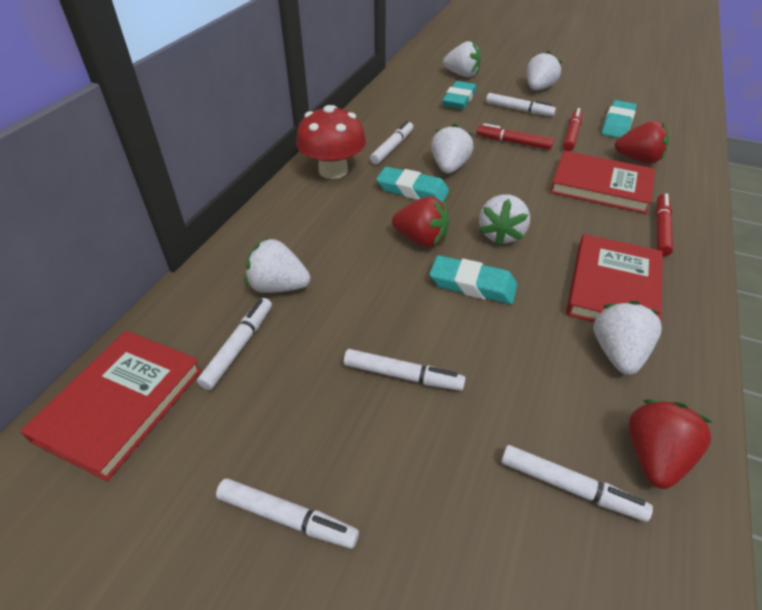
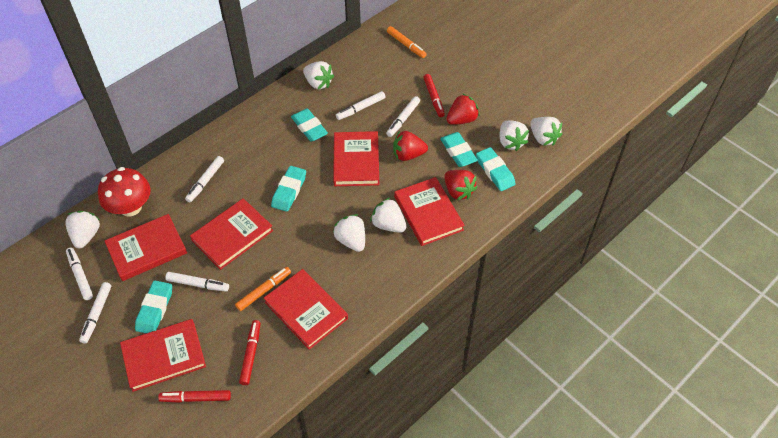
orange marker: none = 0 -> [235,267,291,311] [387,26,427,58] = 2
red book: [20,331,202,481] [550,151,655,214] [566,234,663,322] = 3 -> [105,214,187,281] [120,319,206,392] [190,198,273,270] [264,269,348,350] [333,131,379,186] [394,177,465,246] = 6
turquoise eraser: [376,167,449,203] [429,255,518,304] [442,81,477,109] [601,100,637,138] = 4 -> [135,281,172,333] [271,166,306,212] [291,108,328,142] [440,132,478,167] [476,147,516,191] = 5

